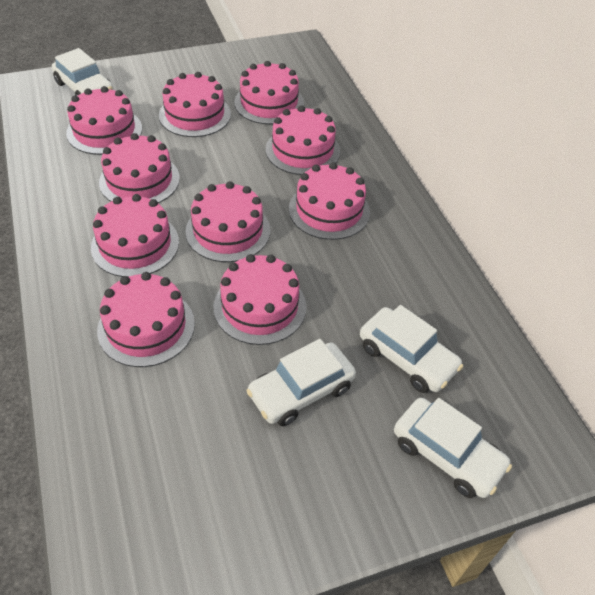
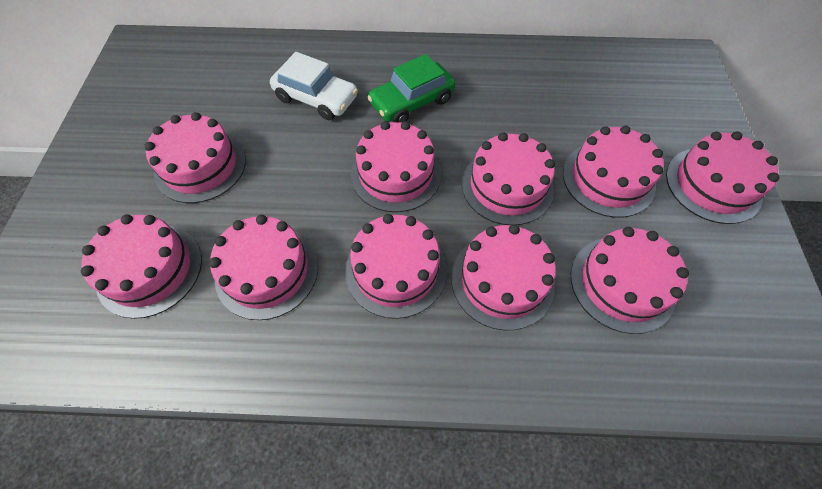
green car: none = 0 -> [367,54,455,123] = 1
white car: [52,48,114,96] [246,339,356,426] [360,305,463,393] [394,398,512,498] = 4 -> [270,52,358,120] = 1

